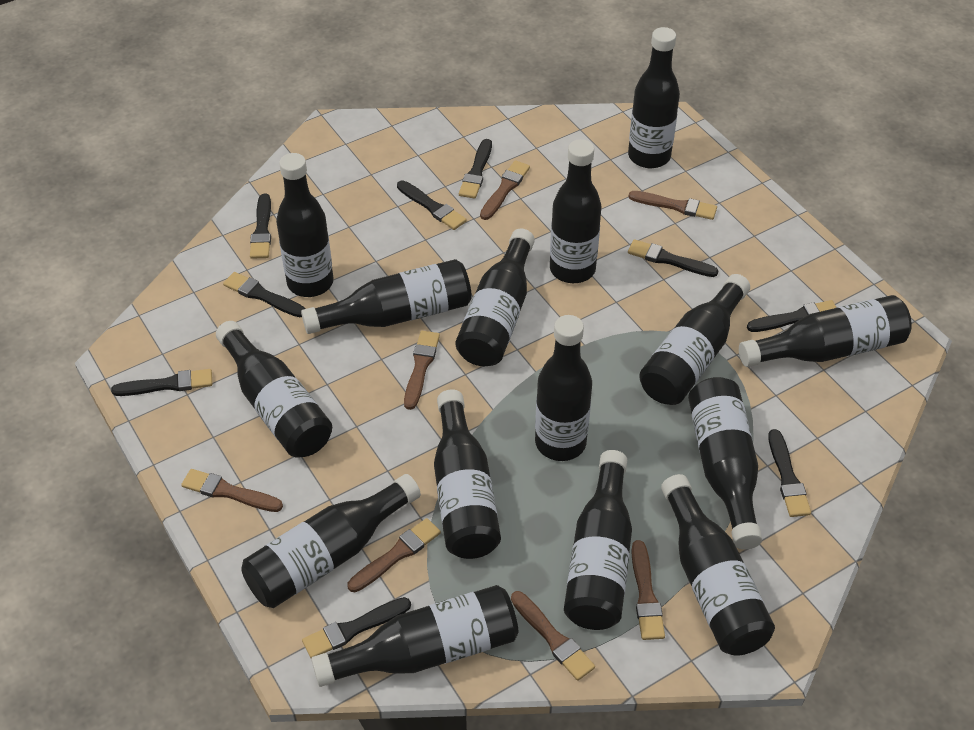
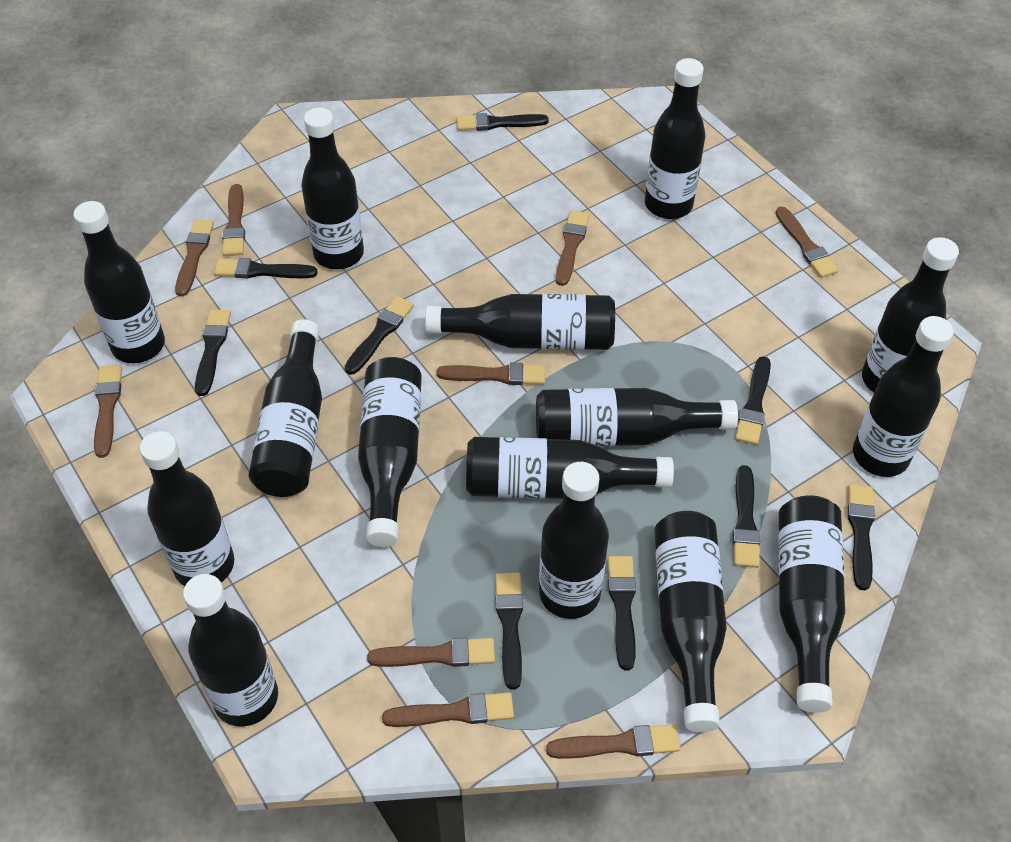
brown brush: [181,469,283,512] [348,518,441,592] [404,331,440,410] [480,160,530,220] [511,591,595,681] [629,191,717,220] [631,540,665,640] = 7 -> [94,365,122,458] [175,219,214,297] [222,184,245,256] [367,638,495,667] [382,692,514,727] [437,363,545,385] [546,724,680,759] [556,210,590,286] [776,207,839,278] = 9

